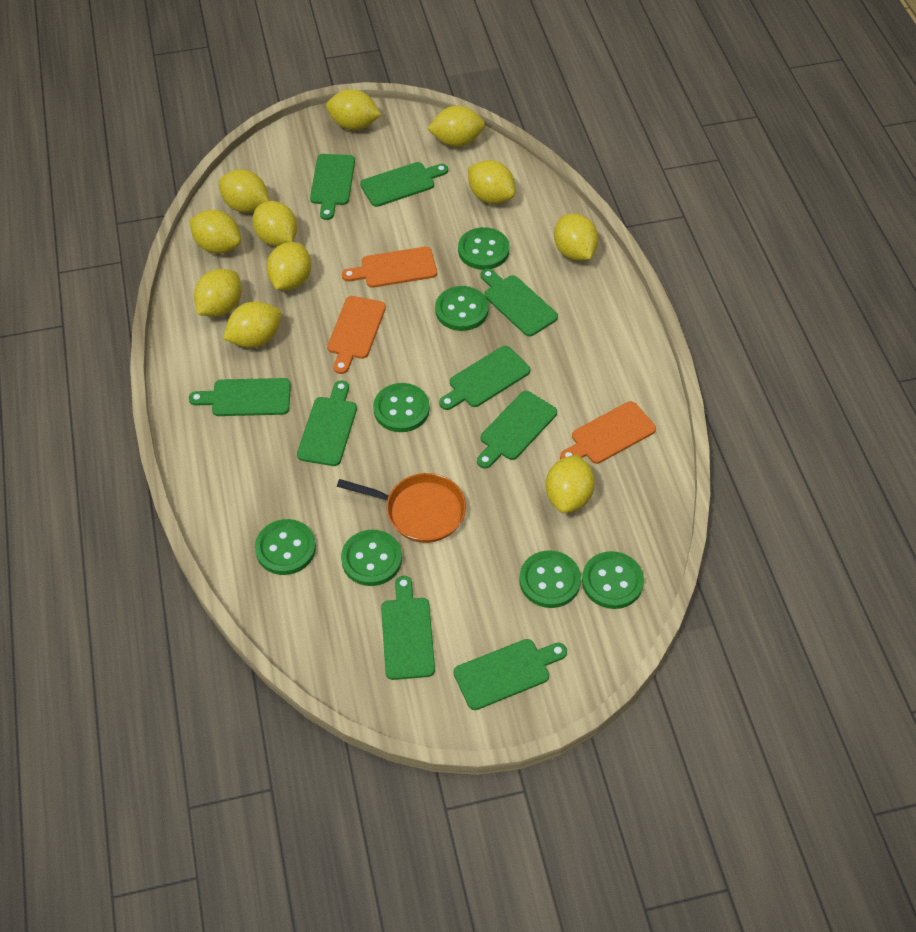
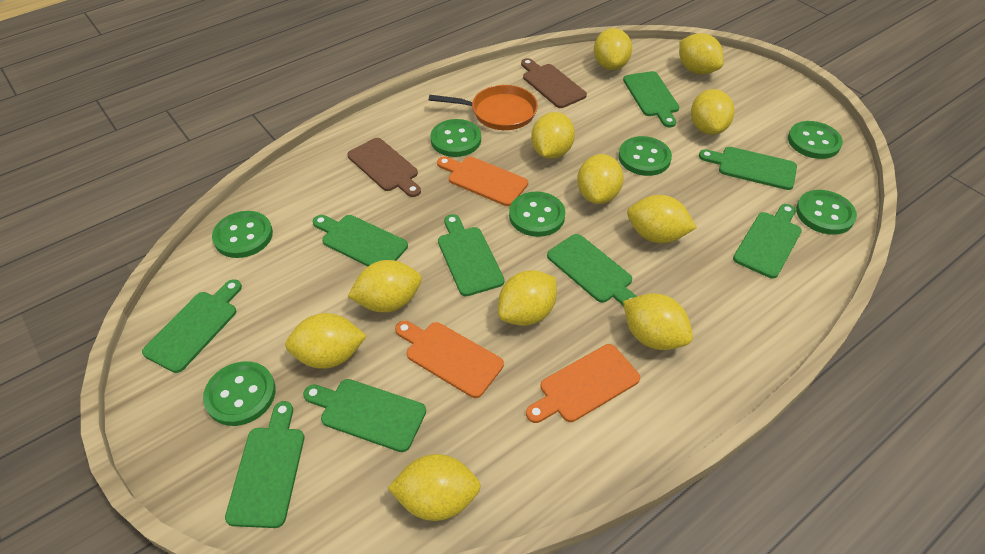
brown cutting board: none = 0 -> [347,138,421,197] [521,58,587,108] = 2

